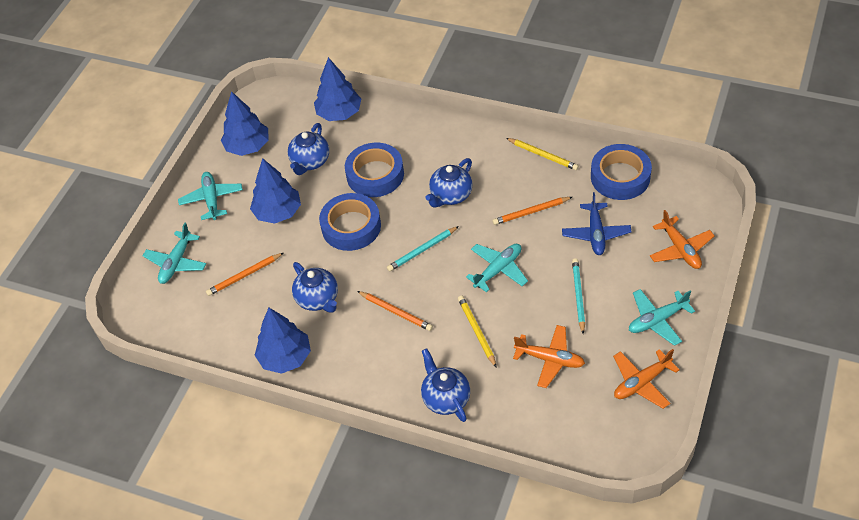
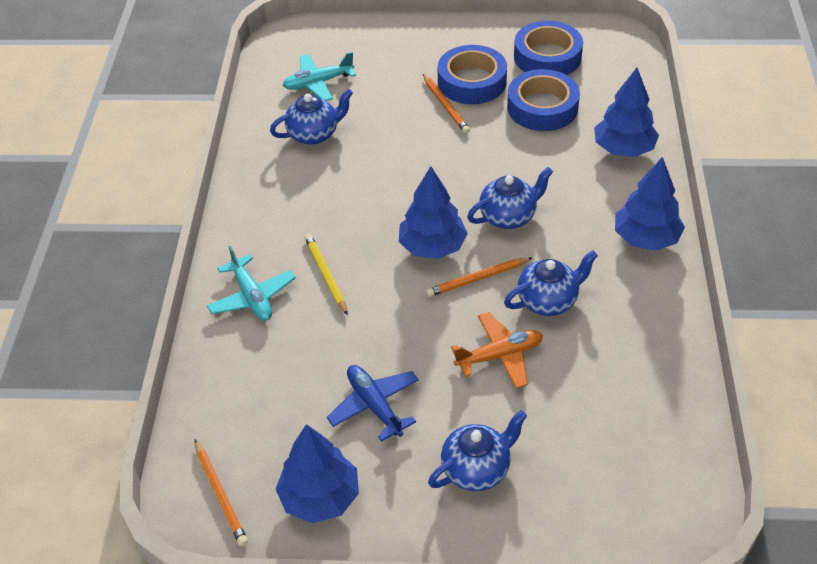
orange plane: [513,325,585,388] [613,349,680,409] [650,210,715,269] = 3 -> [451,312,543,389] = 1
turquoise pencil: [387,226,459,272] [572,258,585,334] = 2 -> none = 0
turquoise plane: [143,223,206,284] [178,172,243,220] [466,244,528,293] [629,289,695,346] = 4 -> [207,246,296,321] [283,52,356,101] = 2
yellow pencil: [458,295,497,368] [506,138,579,170] = 2 -> [304,234,348,316] = 1

